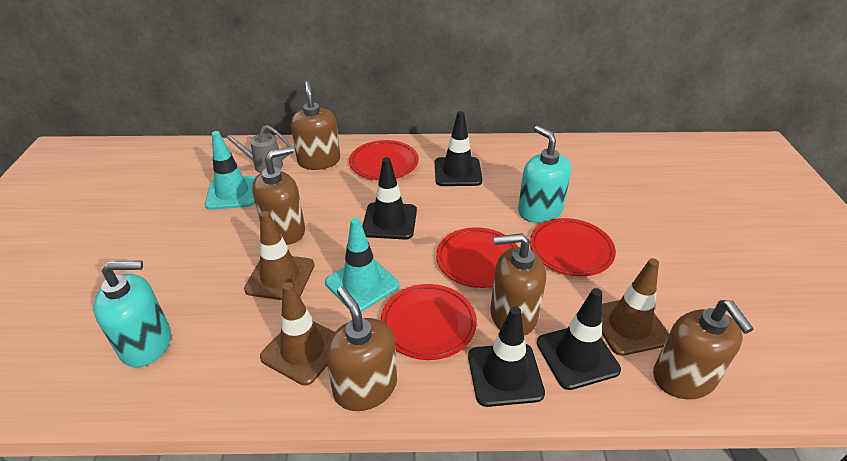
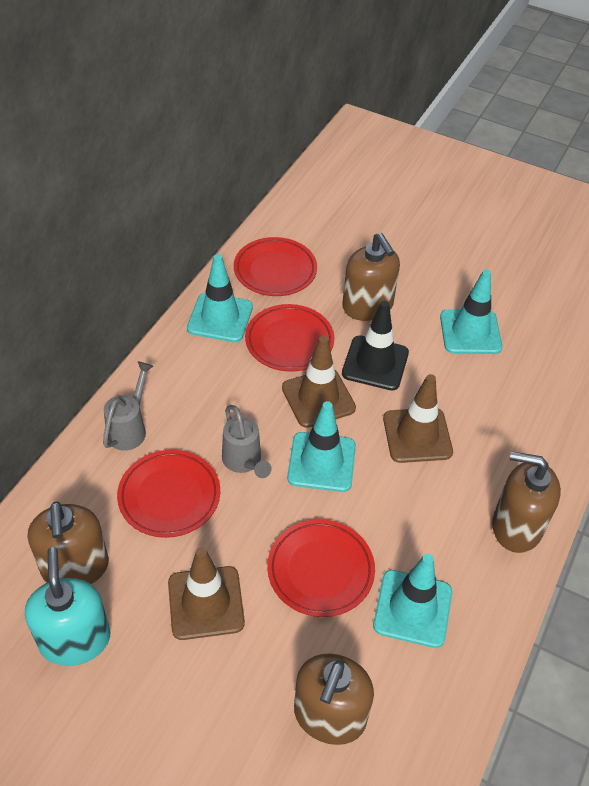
black traffic cone: [362,157,417,240] [435,111,482,186] [468,306,545,407] [537,288,621,390] = 4 -> [342,301,409,390] = 1
brown soap dispenser: [252,146,305,245] [291,81,340,170] [326,287,397,411] [491,233,546,336] [653,300,753,399] = 5 -> [28,501,109,584] [294,653,374,745] [342,233,400,321] [492,451,561,553] = 4
grey watering can: [221,125,291,173] = 1 -> [103,361,153,451] [222,405,272,478] = 2
turquoise soap dispenser: [93,261,171,368] [518,126,571,223] = 2 -> [25,547,111,666] = 1
turquoise traffic cone: [205,131,256,210] [325,218,399,312] = 2 -> [187,254,253,342] [287,401,356,492] [373,554,452,648] [440,270,502,354] = 4

